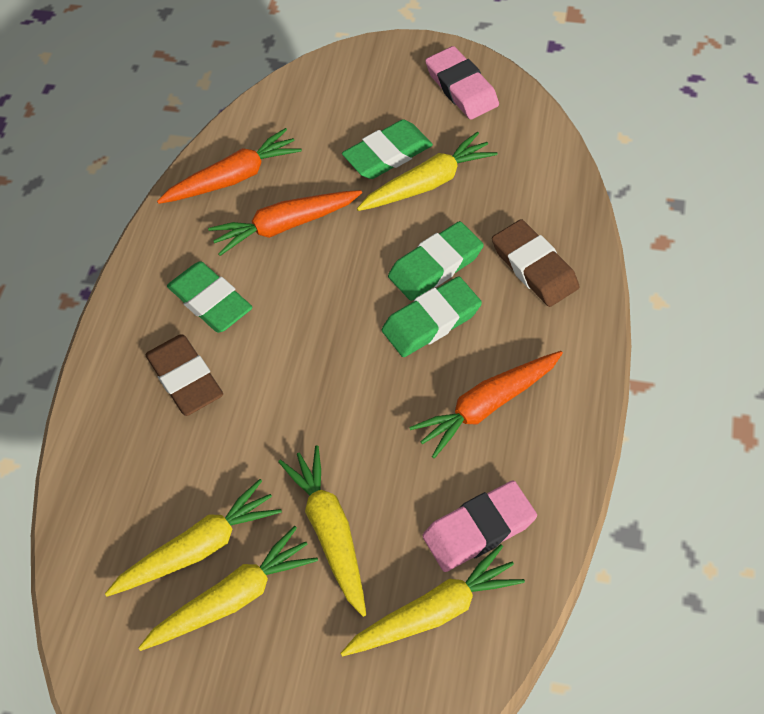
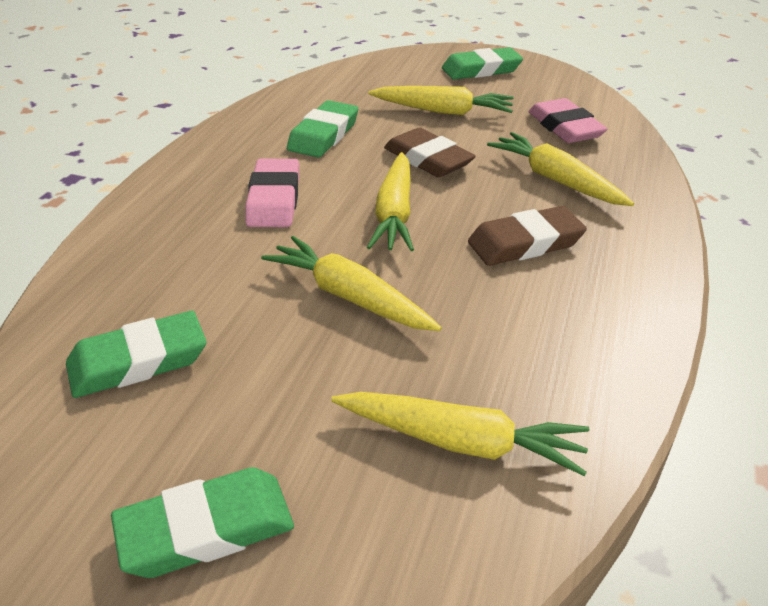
orange carrot: [157,128,302,204] [208,190,362,256] [409,351,563,458] = 3 -> none = 0

